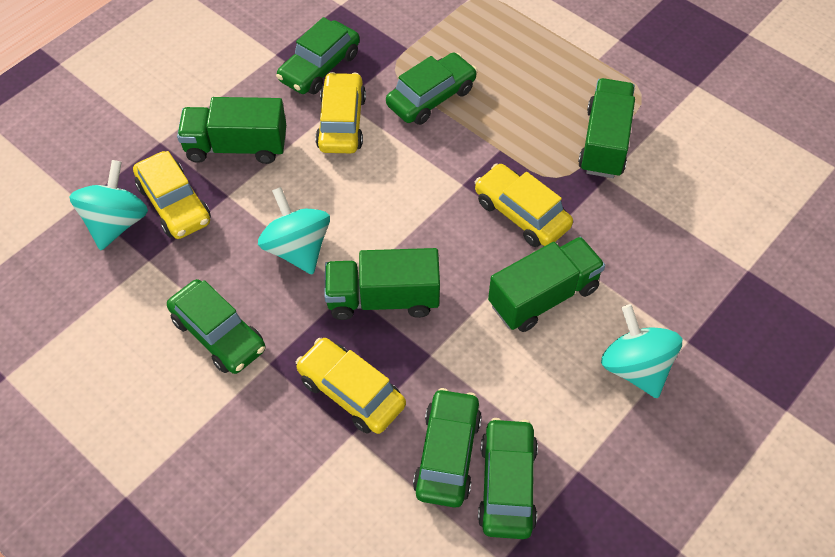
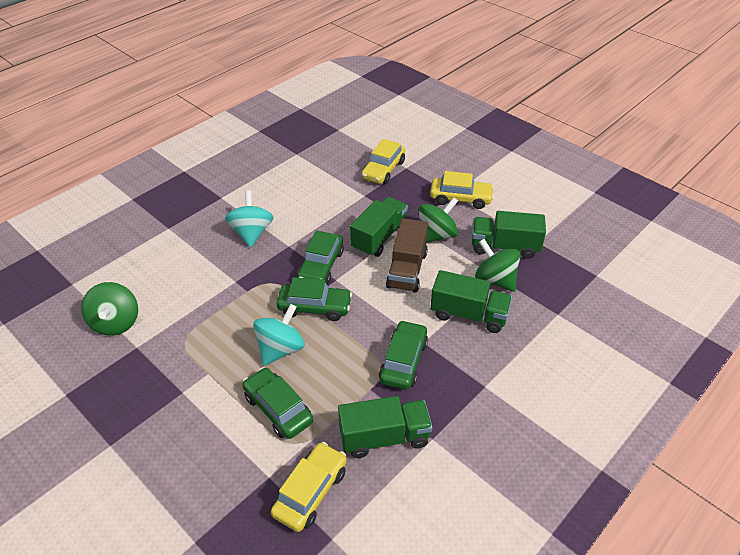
brown truck: none = 0 -> [386,218,428,293] = 1
green car: [167,279,265,374] [276,17,360,94] [386,53,477,125] [413,388,482,508] [478,418,538,539] = 5 -> [242,367,313,439] [277,277,352,321] [297,230,344,285] [379,320,428,390] = 4
green spinning top: none = 0 -> [81,282,138,336] [419,197,458,243] [475,239,520,292] = 3
turquoise spinning top: [69,160,148,250] [258,187,330,275] [601,304,682,398] = 3 -> [225,190,273,248] [253,304,305,366] = 2
yellow car: [133,151,211,239] [296,338,406,434] [315,72,366,153] [475,163,573,247] = 4 -> [271,442,347,532] [362,139,405,184] [430,171,494,209] = 3

